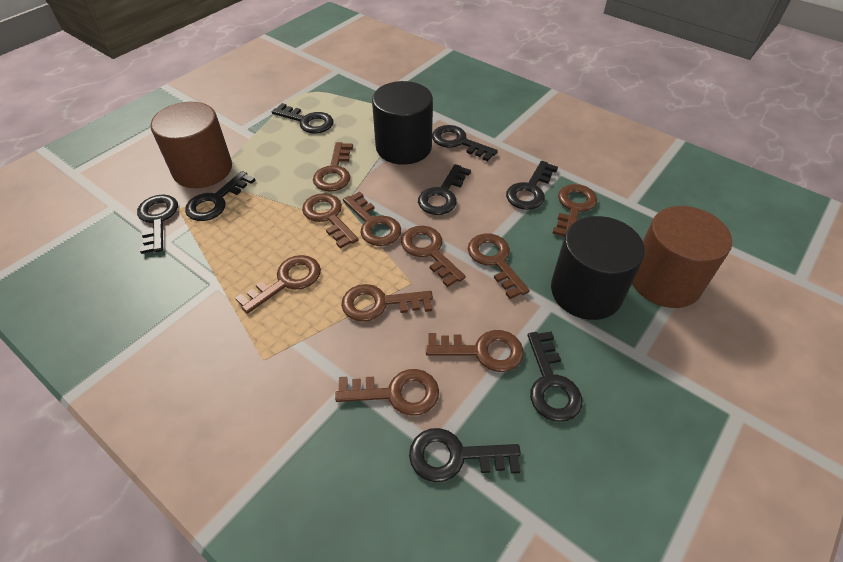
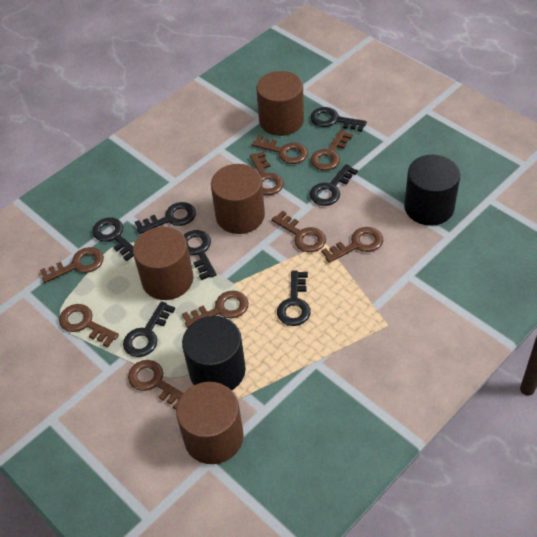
black key: [137,195,178,254] [185,171,255,221] [272,103,333,134] [409,428,521,482] [418,164,471,215] [432,125,498,161] [506,161,558,210] [528,331,582,422] = 8 -> [92,217,134,261] [123,301,175,357] [135,202,196,234] [183,230,217,280] [277,271,311,326] [310,107,367,132] [310,164,358,206] = 7
brown cylinder: [151,102,232,188] [632,206,732,308] = 2 -> [133,227,194,300] [176,382,244,464] [211,164,265,234] [256,71,304,136] = 4
brown key: [235,255,321,314] [302,193,359,249] [313,142,353,192] [335,369,439,416] [341,284,433,322] [343,191,401,246] [401,226,466,287] [426,330,524,372] [468,233,530,299] [552,184,597,237] = 10 -> [40,247,104,283] [59,304,119,347] [128,360,183,410] [182,290,249,328] [250,152,284,195] [252,135,308,164] [271,211,326,252] [311,130,353,171] [322,227,383,263] = 9

